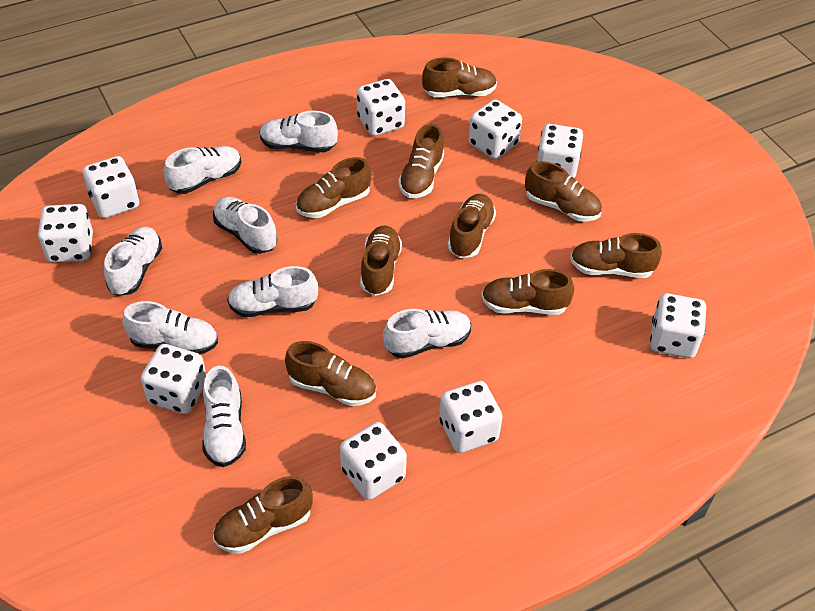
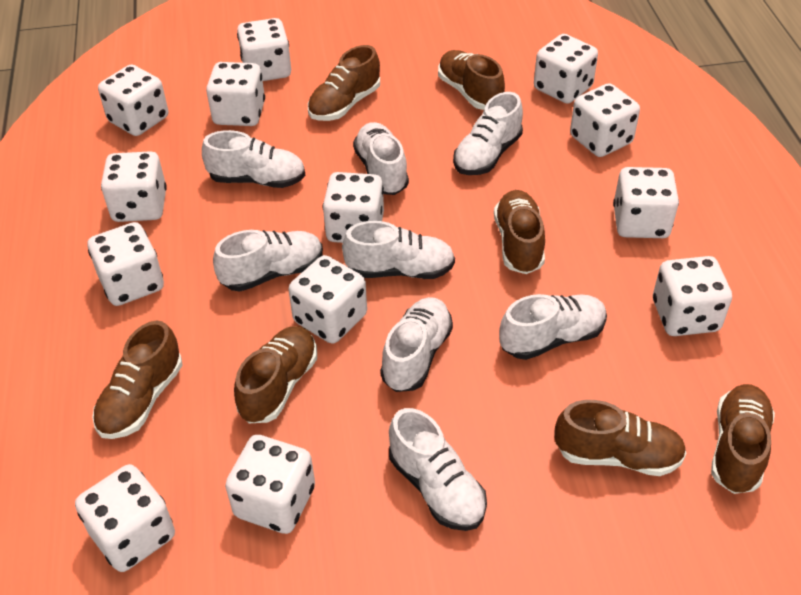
brown shoe: [213,476,313,554] [285,341,376,406] [296,157,371,218] [360,225,402,296] [398,124,444,198] [422,58,497,97] [448,194,496,258] [481,269,574,315] [525,161,602,221] [570,233,662,278] = 10 -> [92,321,183,439] [234,326,317,423] [308,45,380,121] [438,50,505,110] [494,190,545,274] [554,400,686,476] [711,384,775,494] = 7
white dice: [38,204,93,263] [83,156,139,218] [141,344,206,414] [340,422,407,500] [357,79,405,136] [439,381,503,453] [468,99,522,159] [536,124,583,178] [650,293,706,358] = 9 -> [75,464,175,572] [88,222,164,306] [98,65,168,136] [101,151,167,222] [206,62,265,126] [225,435,315,534] [237,18,291,81] [288,255,367,344] [323,172,384,243] [534,34,598,104] [570,83,640,157] [613,167,679,238] [653,256,732,336] = 13

